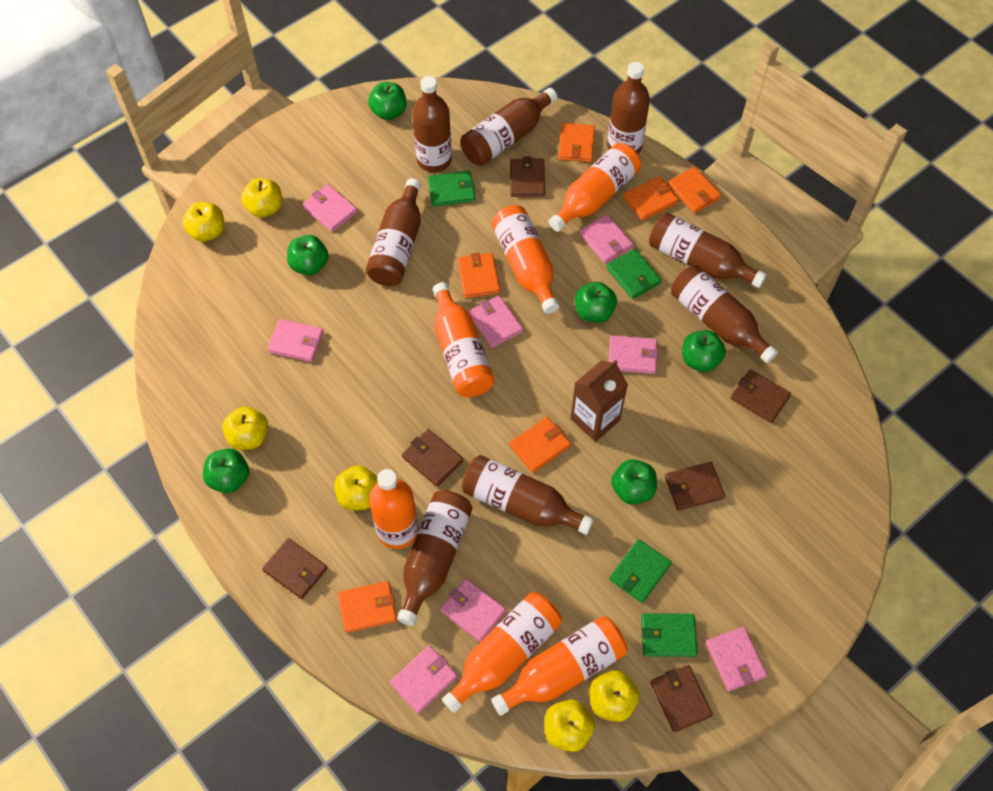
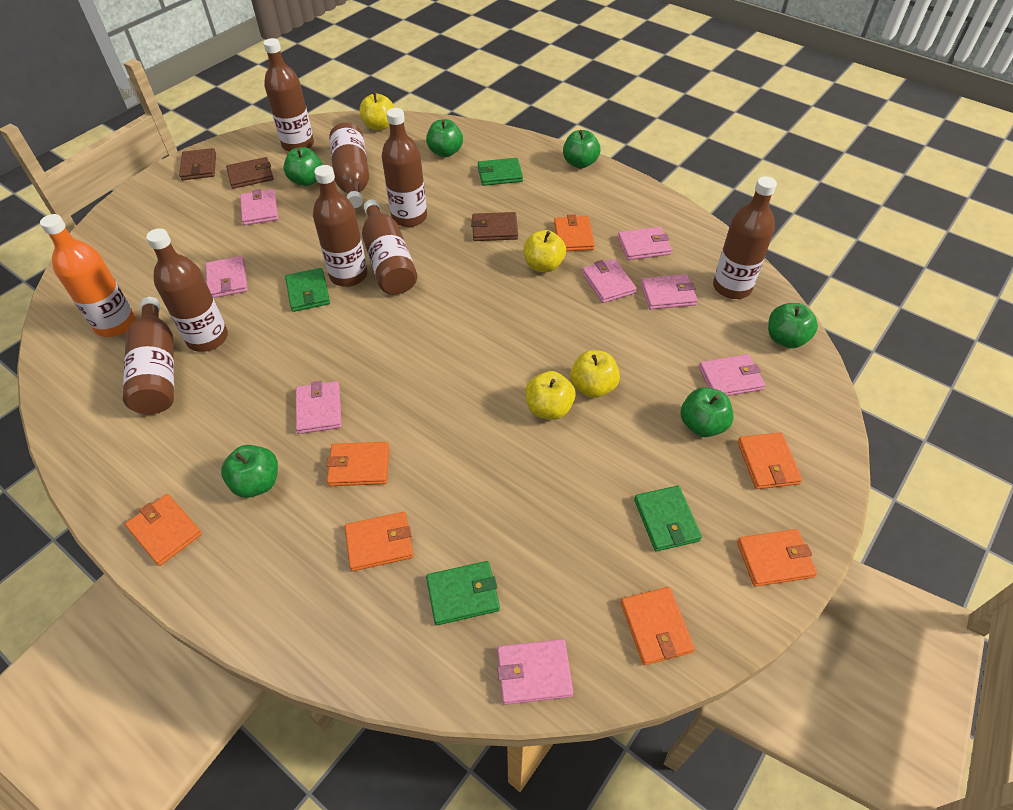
brown carton: [571,360,628,442] = 1 -> none = 0
brown wallet: [262,538,328,599] [402,429,463,487] [510,157,545,197] [650,665,713,732] [665,462,725,511] [730,369,791,423] = 6 -> [179,148,216,180] [226,157,274,189] [471,212,518,241] = 3
orange bottle: [369,469,418,549] [433,282,495,397] [442,592,562,713] [491,205,559,314] [491,616,627,716] [549,143,641,232] = 6 -> [40,214,135,337] = 1
orange wallet: [338,581,397,633] [457,252,500,298] [509,417,571,473] [558,123,595,162] [623,176,679,221] [668,166,721,214] = 6 -> [125,494,202,566] [326,442,389,486] [345,512,414,571] [554,214,595,251] [621,587,695,665] [737,529,817,587] [738,432,802,489] = 7
yellow apple: [183,202,224,242] [223,406,268,450] [241,178,282,218] [334,465,378,510] [545,699,595,752] [589,670,639,722] = 6 -> [359,92,395,130] [524,230,566,272] [525,371,576,420] [570,350,620,398] = 4

